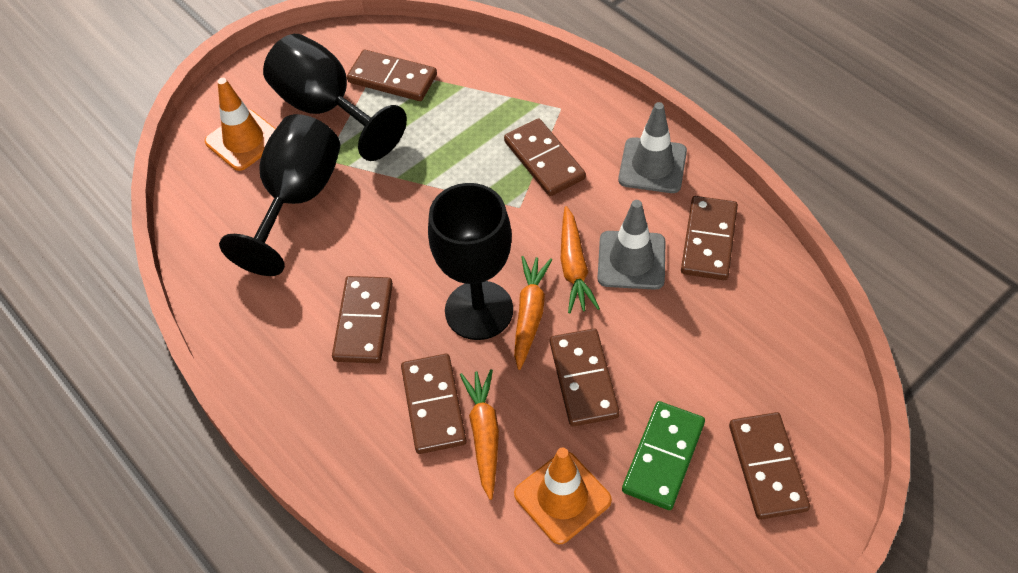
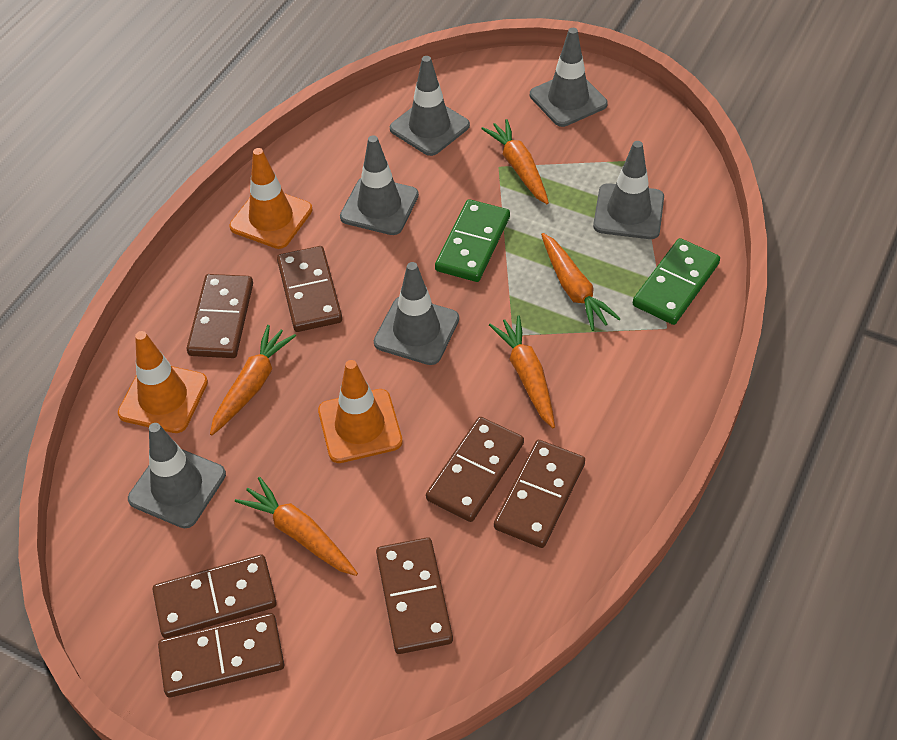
black goblet: [219,114,340,276] [263,34,407,161] [428,183,513,340] = 3 -> none = 0
green domino: [622,401,705,510] = 1 -> [435,199,510,282] [633,238,720,325] = 2
grey traffic cone: [597,200,665,290] [618,102,687,193] = 2 -> [128,423,226,528] [340,135,419,235] [374,262,459,365] [390,56,470,156] [530,28,608,127] [593,141,664,239] = 6
orange carrot: [460,369,499,500] [514,256,552,370] [561,206,600,313] = 3 -> [210,325,296,435] [235,477,358,576] [481,119,549,204] [489,315,555,428] [541,233,621,331] = 5
orange traffic cone: [205,78,276,171] [514,448,612,544] = 2 -> [118,331,208,433] [229,148,313,249] [318,360,403,463] = 3

